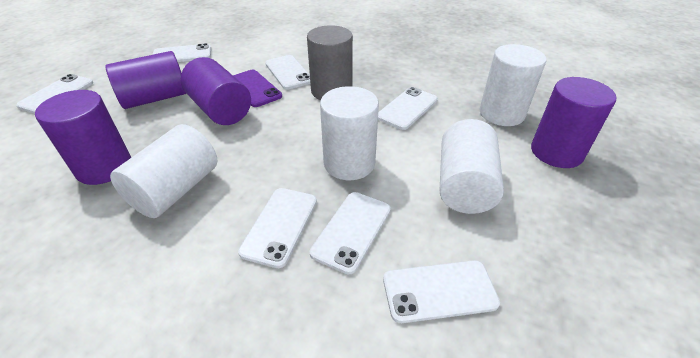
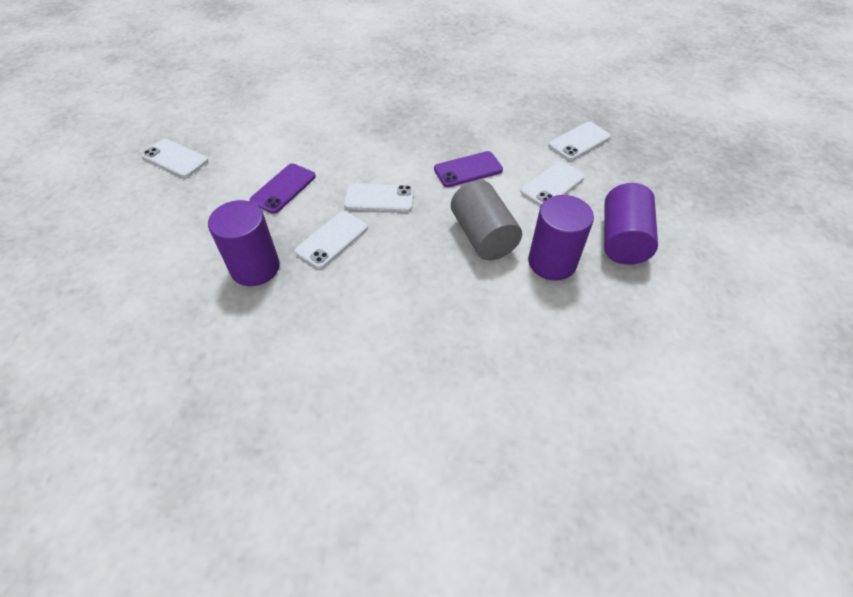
purple cylinder: [35,90,131,185] [105,51,186,109] [181,57,251,125] [531,77,616,168] = 4 -> [208,200,280,286] [528,195,594,281] [604,183,658,265] = 3
purple phone: [233,70,282,107] = 1 -> [250,163,316,214] [434,151,503,187] = 2
white cylinder: [110,124,217,218] [320,86,379,180] [440,119,504,214] [479,44,546,126] = 4 -> none = 0
white phone: [16,74,93,114] [152,43,211,62] [238,188,317,268] [265,55,310,90] [310,192,391,275] [378,87,438,130] [383,260,500,323] = 7 -> [142,139,208,178] [295,211,368,269] [344,183,414,212] [521,161,585,206] [549,122,611,160] = 5

